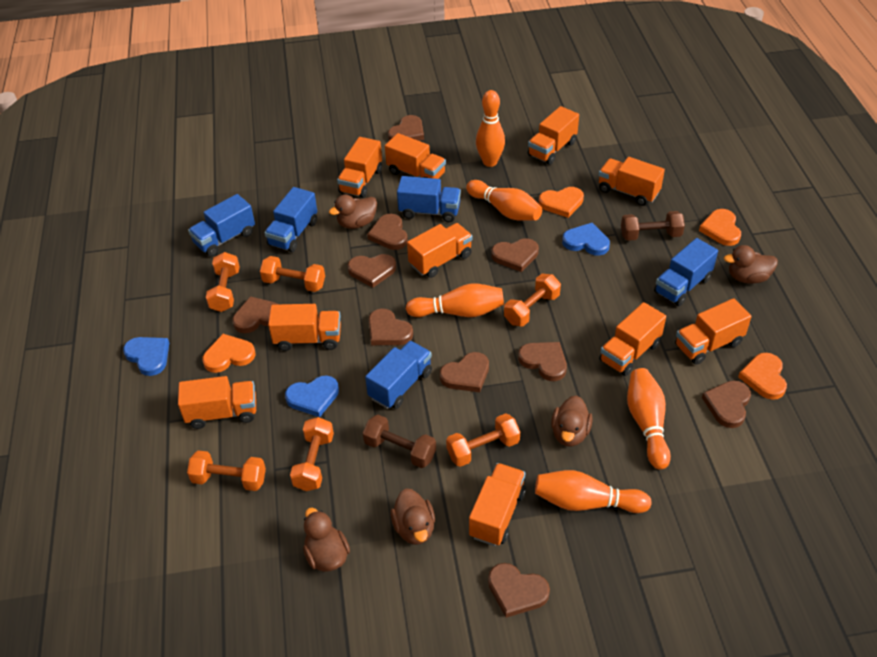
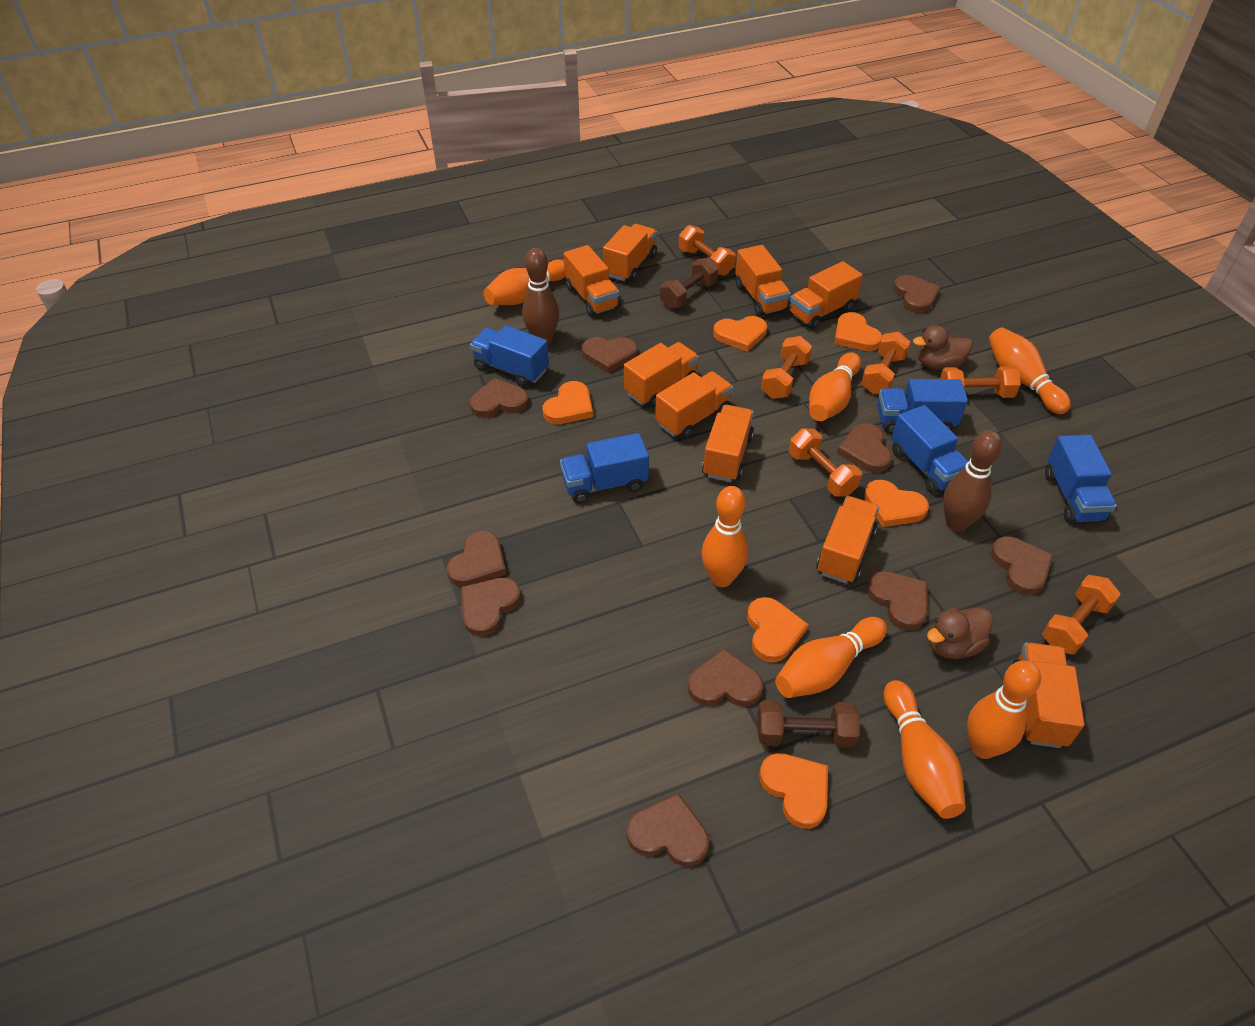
blue heart: [123,337,169,376] [285,375,339,417] [562,223,610,256] = 3 -> none = 0
brown bowling pin: none = 0 -> [522,248,559,344] [943,430,1002,532] = 2
brown duck: [303,508,350,572] [329,195,377,229] [391,488,435,545] [551,395,593,446] [724,245,778,284] = 5 -> [913,325,973,370] [927,607,993,659] = 2
orange bowling pin: [406,283,504,317] [466,180,542,221] [476,90,505,167] [535,470,652,513] [627,368,671,470] = 5 -> [484,260,565,305] [701,486,748,587] [775,617,887,698] [809,352,861,421] [884,680,966,819] [967,660,1041,759] [989,328,1071,414] = 7
orange heart: [202,334,256,373] [539,187,584,218] [699,209,741,246] [738,353,787,400] = 4 -> [543,381,593,424] [713,316,767,352] [747,597,809,663] [759,753,828,829] [834,312,882,351] [864,480,929,527] = 6
orange truck: [178,376,256,429] [268,304,341,351] [337,137,382,198] [385,133,446,179] [407,223,473,278] [469,463,526,546] [528,106,579,165] [599,157,665,206] [599,302,666,376] [675,298,752,365] = 10 -> [564,245,620,317] [603,224,657,282] [624,342,699,408] [655,371,733,439] [702,405,754,482] [735,245,791,316] [789,261,863,329] [816,496,879,583] [1013,643,1084,748] = 9

